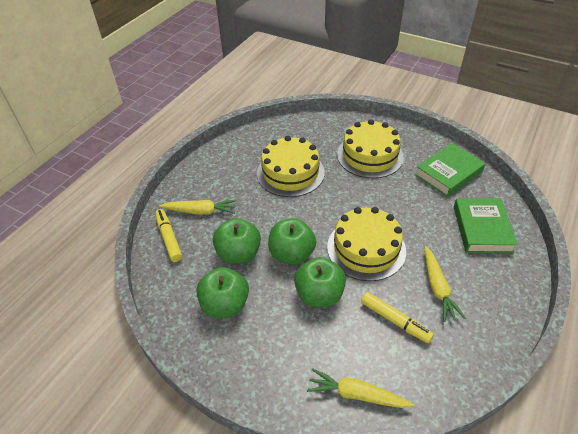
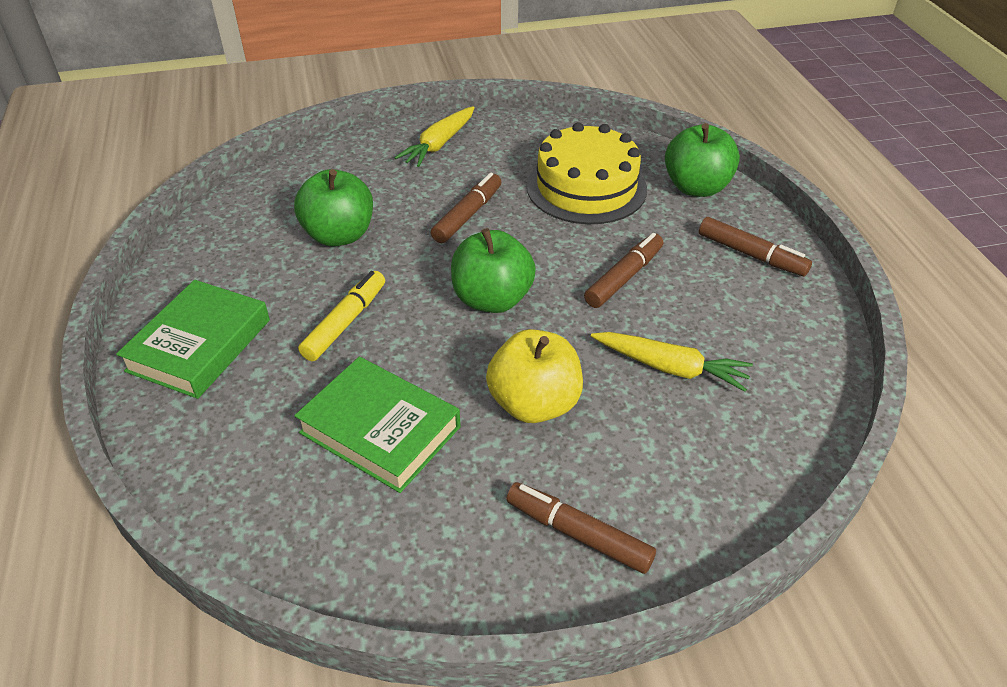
brown marker: none = 0 -> [431,173,501,243] [506,482,656,574] [584,233,663,308] [699,217,812,276] = 4
green apple: [196,267,249,318] [213,218,261,264] [268,218,316,265] [294,257,346,307] = 4 -> [294,169,373,247] [451,228,536,313] [665,123,740,197] = 3
yellow apple: none = 0 -> [486,329,583,423] = 1
yellow cake: [257,136,325,197] [327,207,406,281] [337,119,404,179] = 3 -> [527,122,647,224] = 1
yellow carrot: [159,200,237,215] [307,368,414,408] [424,246,466,322] = 3 -> [394,106,475,167] [591,332,753,392] = 2
yellow marker: [155,209,182,262] [361,292,434,343] = 2 -> [298,271,385,361] = 1

